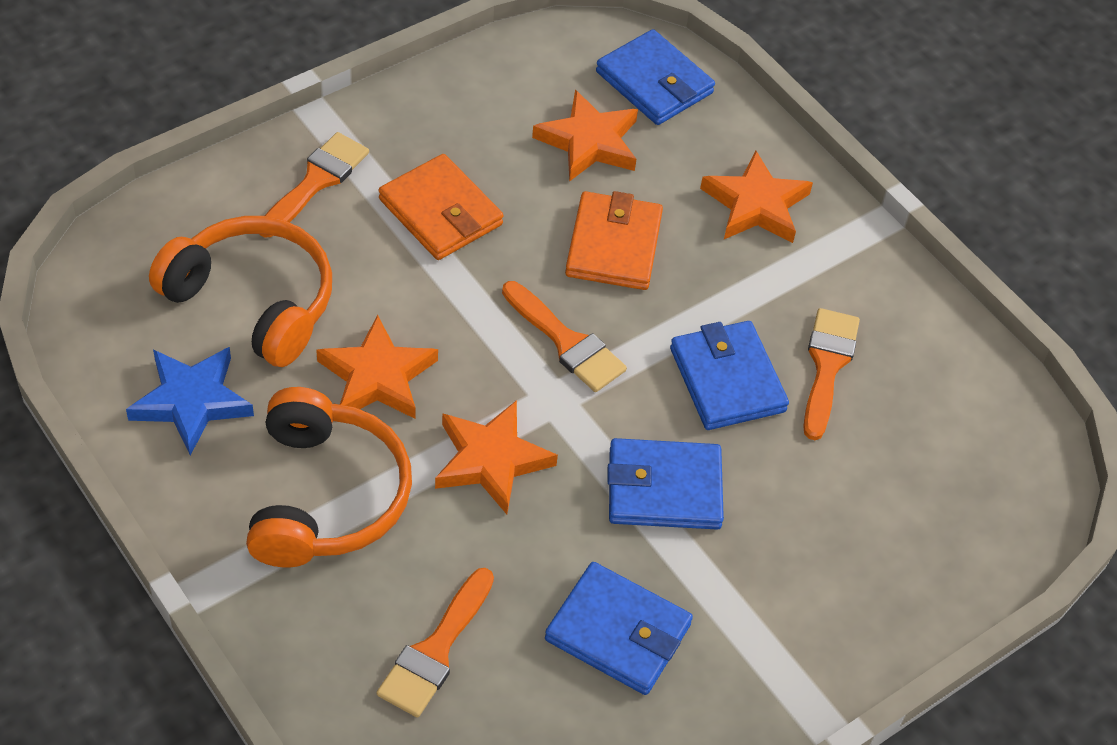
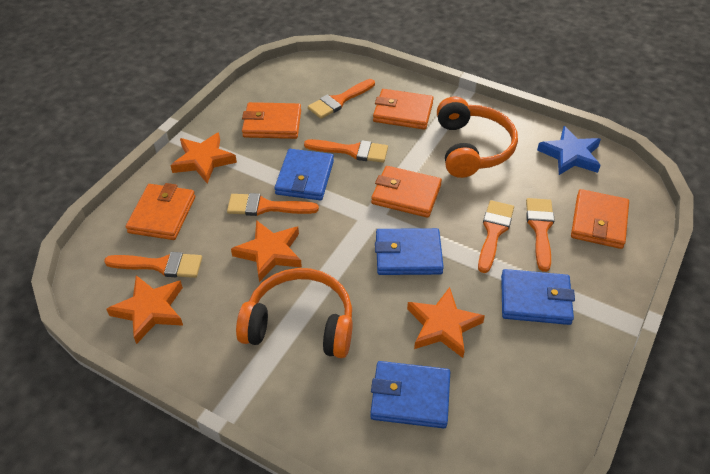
orange brush: [259,132,369,237] [377,568,494,717] [502,281,627,392] [803,308,860,440] = 4 -> [104,252,202,278] [227,193,319,216] [304,139,388,163] [308,79,375,119] [478,200,514,273] [526,198,555,272] = 6
orange wallet: [379,154,503,260] [565,191,663,290] = 2 -> [126,183,195,240] [242,102,301,139] [371,166,442,218] [373,89,434,130] [571,189,629,249] = 5

